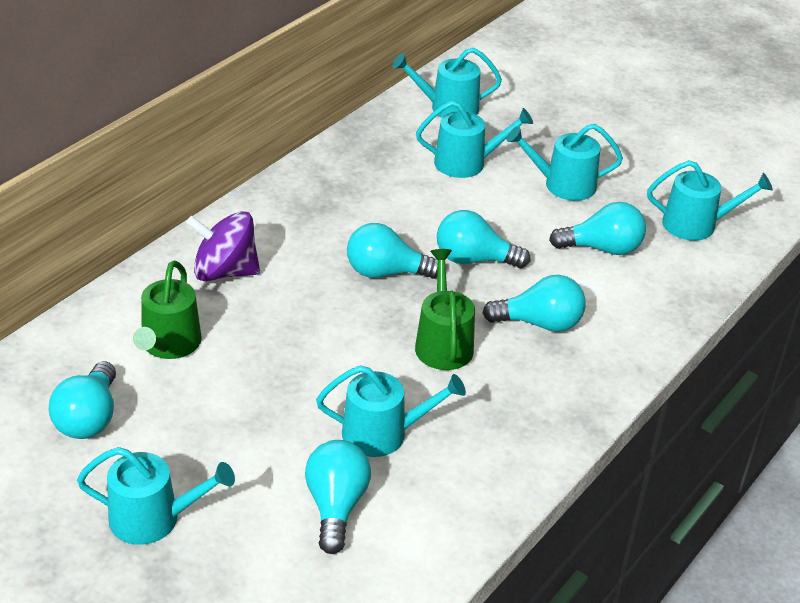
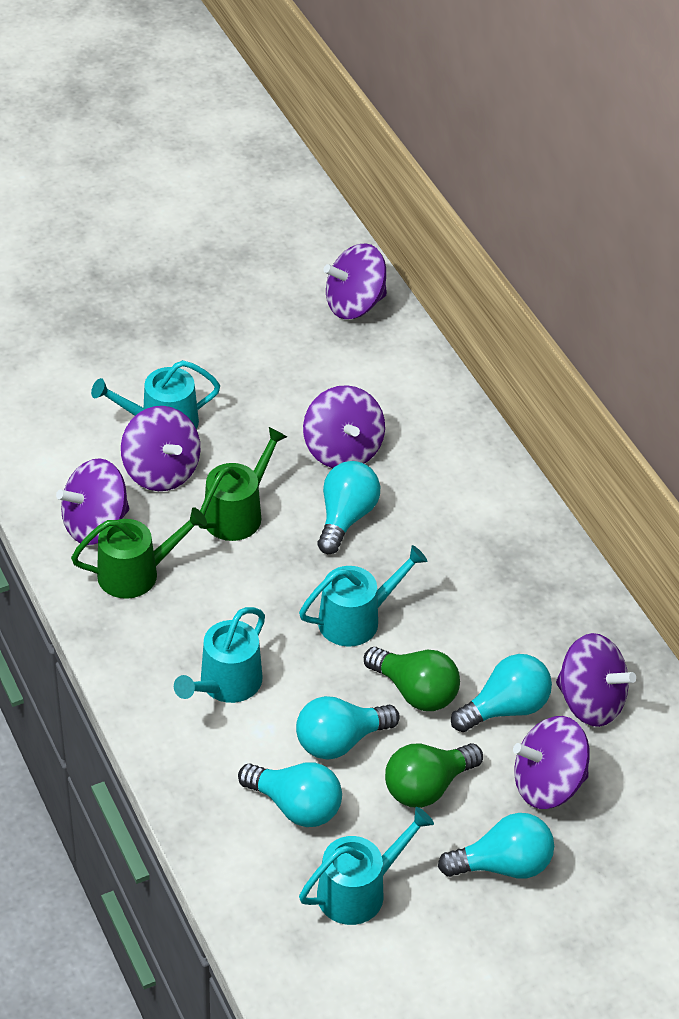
green light bulb: none = 0 -> [364,647,460,711] [385,743,483,808] = 2
purple spinning top: [186,211,260,281] = 1 -> [56,458,129,545] [121,406,201,491] [303,385,385,468] [324,243,387,319] [513,716,590,809] [556,633,636,727] = 6
turquoise light bulb: [49,361,116,439] [305,440,371,554] [347,223,438,279] [437,210,530,268] [482,275,586,332] [549,202,646,255] = 6 -> [238,762,342,827] [296,696,400,760] [317,461,380,554] [438,813,554,879] [451,654,552,732] = 5
turquoise watering can: [77,447,235,545] [316,366,466,457] [393,48,502,118] [416,101,533,178] [506,124,623,201] [647,160,773,240] = 6 -> [91,360,220,430] [174,607,265,703] [299,545,428,647] [299,807,434,925] = 4

